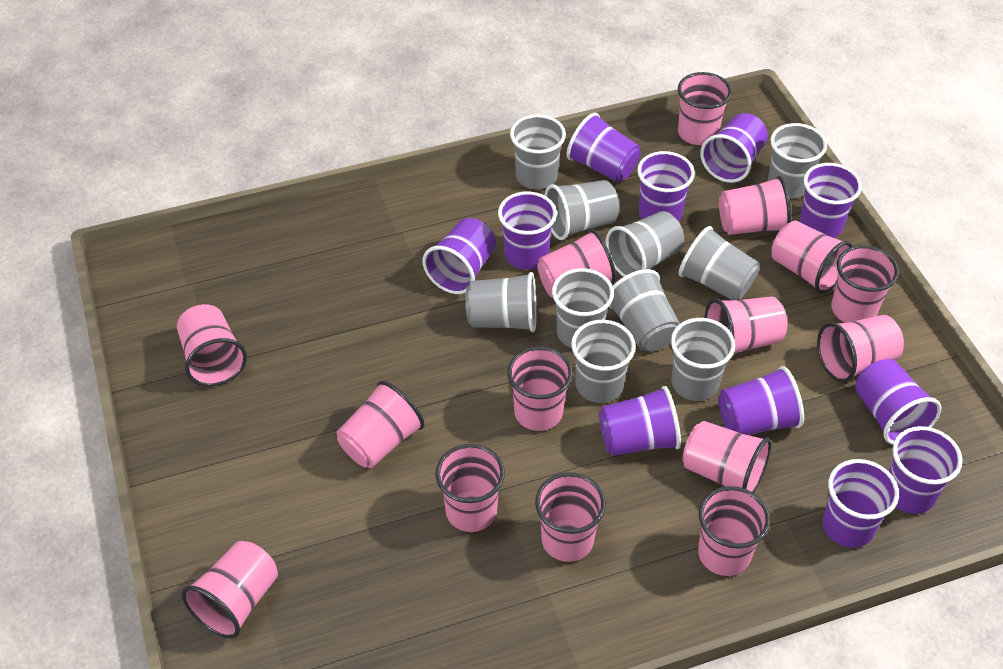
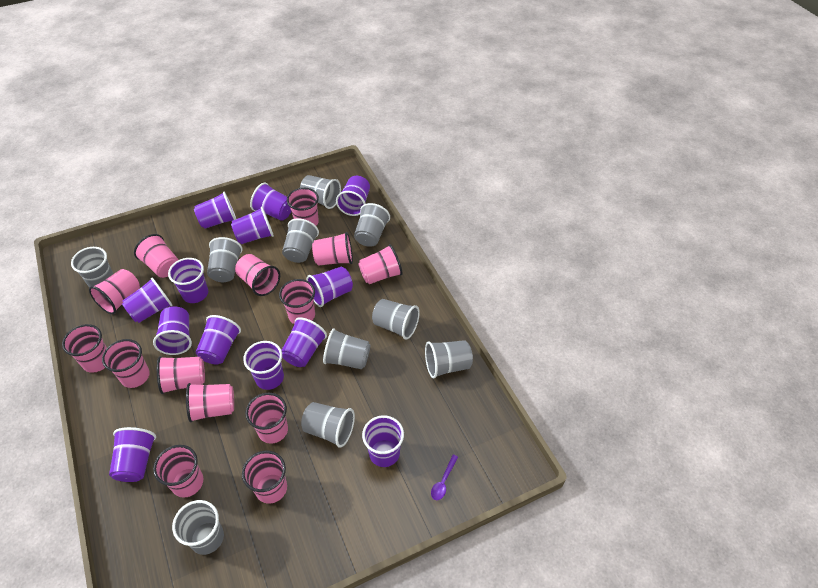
pink cup: [177,304,247,387] [182,541,278,639] [337,381,425,468] [435,444,505,532] [508,346,573,431] [535,472,606,562] [537,229,616,298] [678,72,732,145] [683,421,771,493] [698,486,770,576] [705,296,787,354] [719,176,791,235] [772,221,853,294] [817,315,904,383] [831,245,899,323] = 15 -> [62,324,107,373] [89,269,140,314] [102,339,150,388] [134,234,179,278] [153,445,203,498] [157,356,205,394] [186,383,234,422] [235,254,280,296] [242,451,287,504] [245,393,288,444] [279,279,315,324] [287,188,319,226] [312,232,353,266] [358,244,403,284] = 14
purple cup: [423,218,496,294] [498,191,557,270] [567,113,641,182] [599,386,681,456] [637,151,695,222] [700,113,768,183] [718,366,804,435] [800,163,862,238] [823,459,899,548] [855,359,941,445] [889,426,963,514] = 11 -> [109,427,156,482] [122,277,173,323] [153,306,192,355] [168,258,208,303] [194,192,236,229] [196,315,241,365] [231,207,274,244] [243,341,284,390] [250,183,291,221] [282,317,327,367] [307,267,353,307] [336,176,370,216] [362,415,404,467] = 13
purple spoon: none = 0 -> [431,455,458,500] = 1

